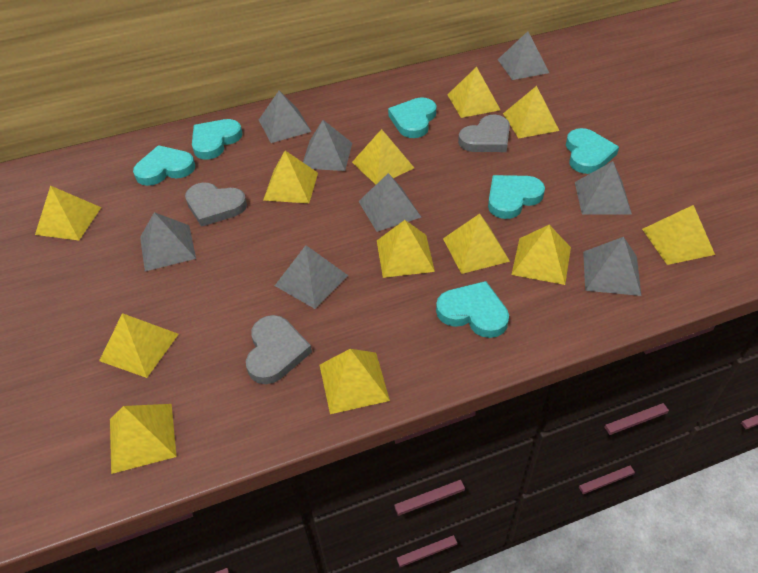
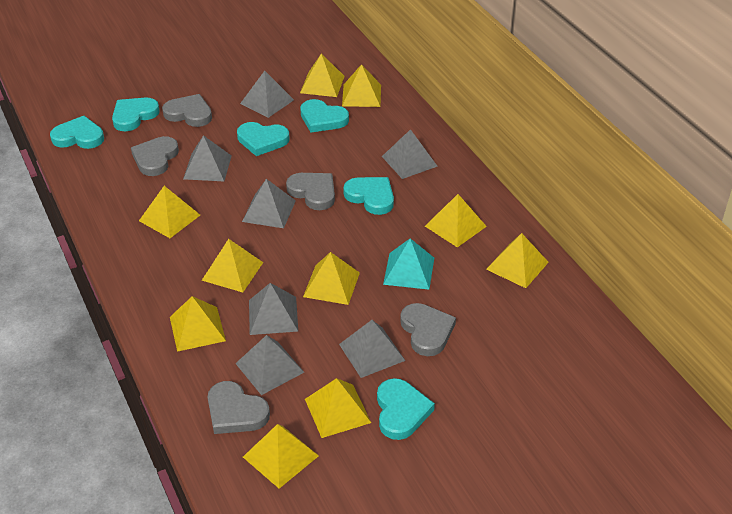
grey heart: [185,183,247,227] [246,315,312,384] [458,115,510,152] = 3 -> [131,136,179,176] [162,94,212,127] [208,381,270,434] [286,173,335,210] [400,303,456,356] = 5
grey pyramid: [140,212,196,271] [259,91,312,143] [275,245,348,309] [303,120,352,171] [358,173,421,232] [498,31,549,80] [575,161,632,215] [583,237,641,296] = 8 -> [183,135,231,181] [235,335,304,395] [240,71,294,118] [242,179,296,228] [249,283,298,335] [339,320,405,378] [382,129,438,179] = 7
turquoise pyramid: none = 0 -> [383,238,434,290] = 1
yellow pyramid: [35,186,102,240] [99,313,179,378] [110,404,177,474] [263,151,318,203] [320,349,390,414] [352,129,414,185] [377,220,435,278] [443,214,510,274] [448,67,500,118] [503,86,559,138] [511,225,571,285] [642,205,715,265] = 12 -> [139,186,200,238] [170,296,226,352] [202,239,263,292] [243,424,319,489] [300,54,345,97] [303,252,360,305] [305,378,371,438] [342,64,381,107] [425,194,487,247] [486,233,549,288] = 10

